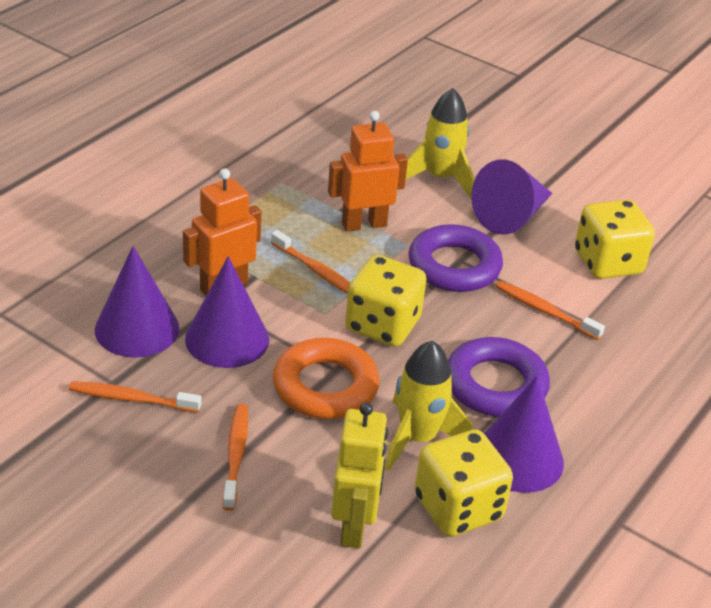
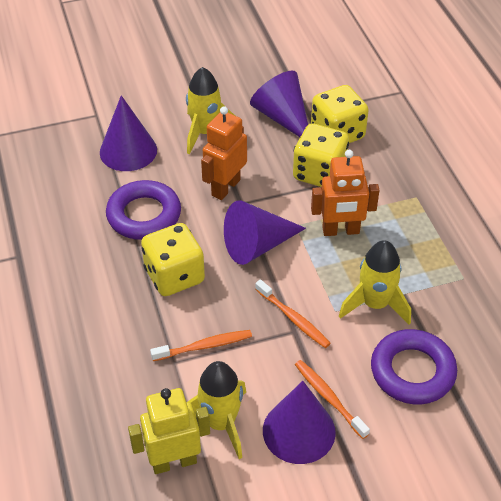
orange ring: [273,338,380,419] = 1 -> none = 0
orange toothbrush: [69,381,201,413] [223,404,248,511] [271,230,350,294] [496,281,605,340] = 4 -> [150,330,252,361] [255,279,331,348] [295,360,370,439] = 3
yellow rocket: [385,341,472,471] [406,88,474,198] = 2 -> [186,67,234,154] [186,361,246,459] [339,240,411,325] = 3

